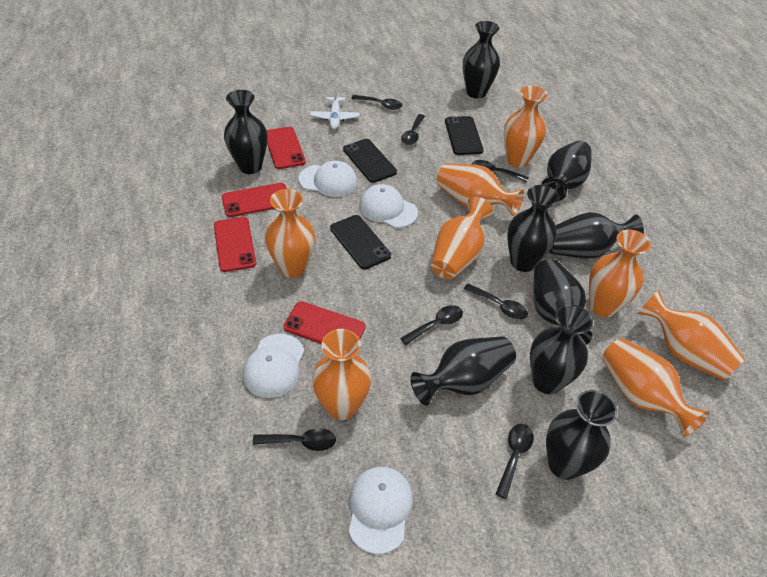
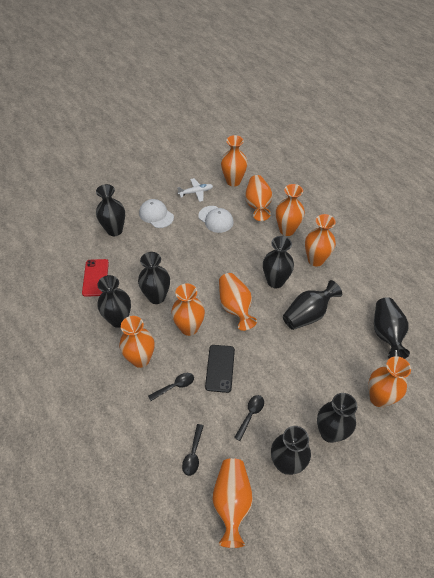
black phone: [330,215,391,269] [343,139,397,183] [445,116,484,155] = 3 -> [205,345,235,393] = 1
black spoon: [253,428,336,451] [351,95,402,110] [400,305,463,345] [401,114,425,145] [464,284,528,319] [472,160,529,182] [496,423,534,499] = 7 -> [148,373,194,401] [182,424,204,476] [234,395,264,441] = 3
black vase: [224,90,267,174] [410,336,516,405] [463,21,500,98] [507,185,559,272] [530,304,593,394] [533,259,593,345] [541,141,592,201] [546,390,617,480] [549,212,644,259] = 9 -> [96,184,125,236] [97,275,131,328] [138,252,170,304] [263,236,294,288] [271,426,311,475] [283,280,342,330] [317,393,357,443] [374,297,410,359] = 8
orange vase: [265,189,315,278] [312,329,371,420] [431,197,493,279] [437,163,524,216] [504,86,548,168] [589,229,651,317] [602,338,710,437] [638,290,745,381] = 8 -> [119,316,154,368] [171,284,205,336] [212,458,253,548] [219,273,257,331] [221,135,248,187] [245,175,273,221] [276,184,305,236] [305,214,336,267] [368,356,411,407] = 9
red phone: [214,217,256,272] [222,183,287,217] [267,127,306,169] [283,301,366,344] = 4 -> [82,259,109,297] = 1
white cap: [243,334,304,398] [298,161,357,197] [349,467,413,554] [359,184,418,228] = 4 -> [139,199,174,228] [198,206,234,233] = 2

